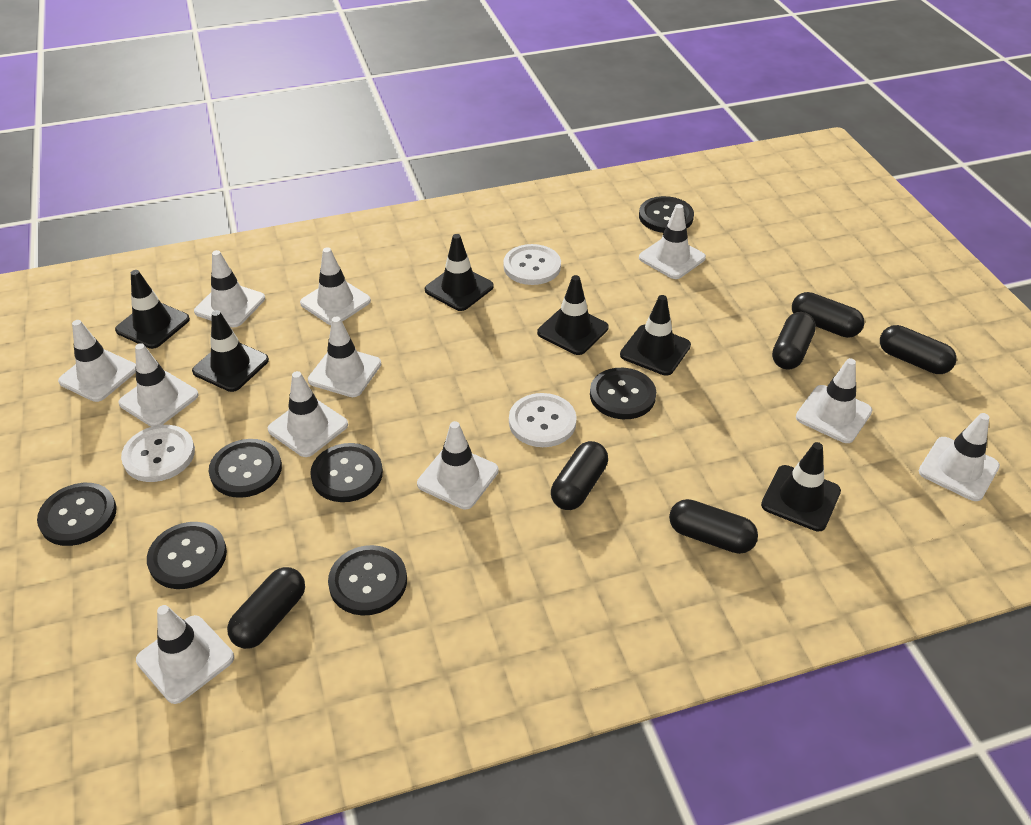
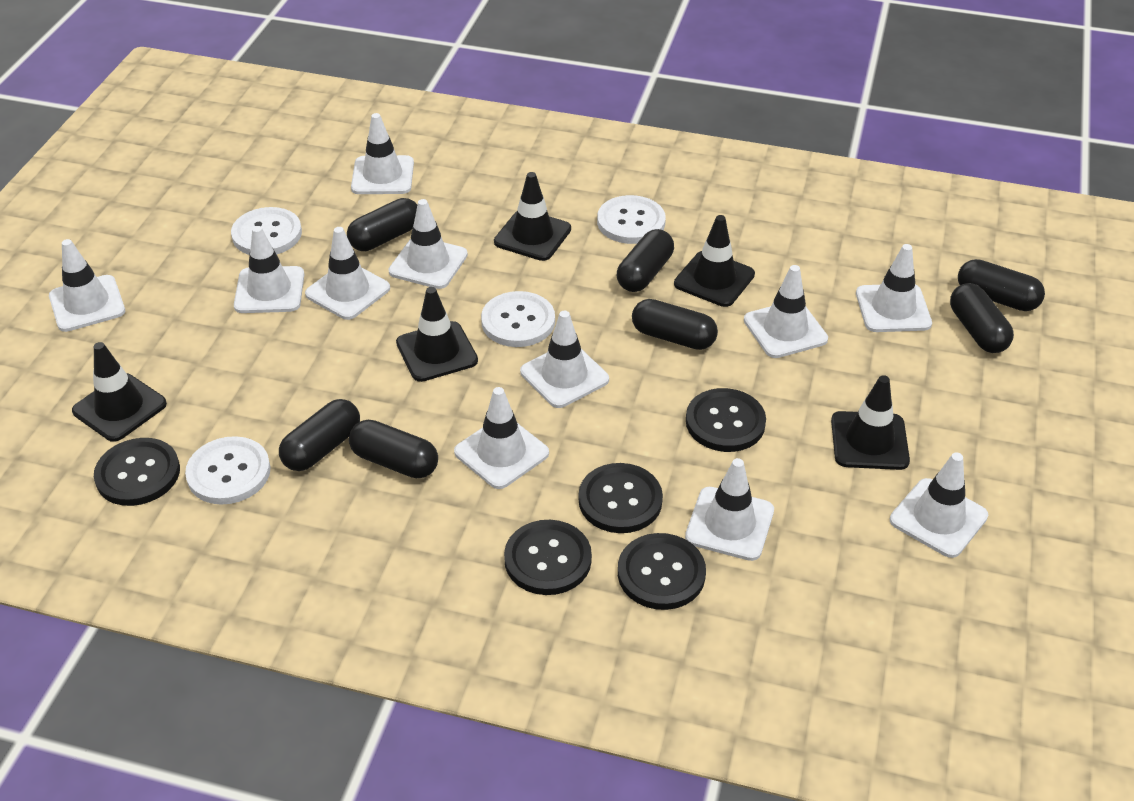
black button: [37,483,117,546] [147,522,227,589] [209,439,282,498] [310,443,383,502] [328,545,407,616] [590,368,656,419] [639,196,694,233] = 7 -> [94,438,180,506] [504,520,592,595] [579,463,663,533] [618,533,706,610] [686,388,766,452] = 5
black capsule: [227,567,305,649] [551,441,608,510] [669,499,758,554] [772,312,816,370] [792,292,864,338] [880,325,956,374] = 6 -> [279,399,360,471] [347,198,417,251] [349,420,438,478] [617,229,674,292] [632,299,718,350] [950,283,1014,353] [958,259,1045,311] = 7
black traffic cone: [115,270,190,349] [192,310,269,392] [425,234,494,311] [537,275,609,355] [620,295,691,376] [761,442,841,532] = 6 -> [72,342,167,442] [396,287,478,382] [494,172,571,261] [674,215,755,307] [831,375,910,470] = 5
white button: [121,425,195,482] [503,244,561,285] [509,393,577,447] = 3 -> [185,436,271,505] [231,207,302,255] [481,291,555,347] [597,195,666,244] = 4

